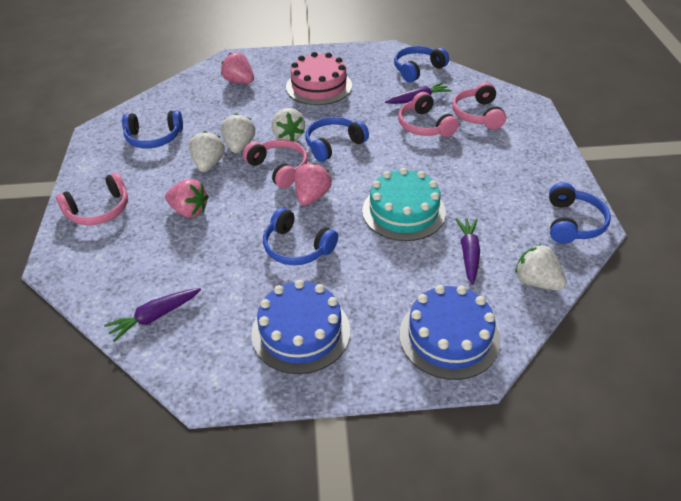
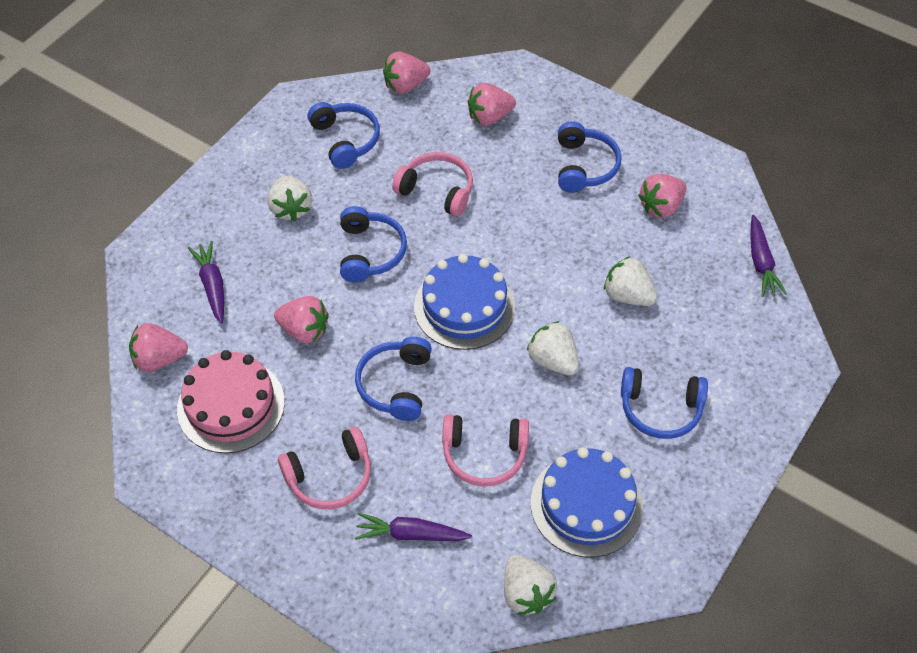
pink headphones: [56,173,128,225] [243,139,308,188] [398,92,459,137] [452,82,506,129] = 4 -> [278,427,371,509] [392,152,473,217] [442,414,529,486] = 3
pink strawberry: [165,179,209,218] [221,52,254,83] [295,163,331,206] = 3 -> [129,323,188,372] [274,296,329,344] [383,52,430,94] [468,83,516,126] [638,174,687,218] = 5
turquoise cake: [362,168,446,241] = 1 -> none = 0

